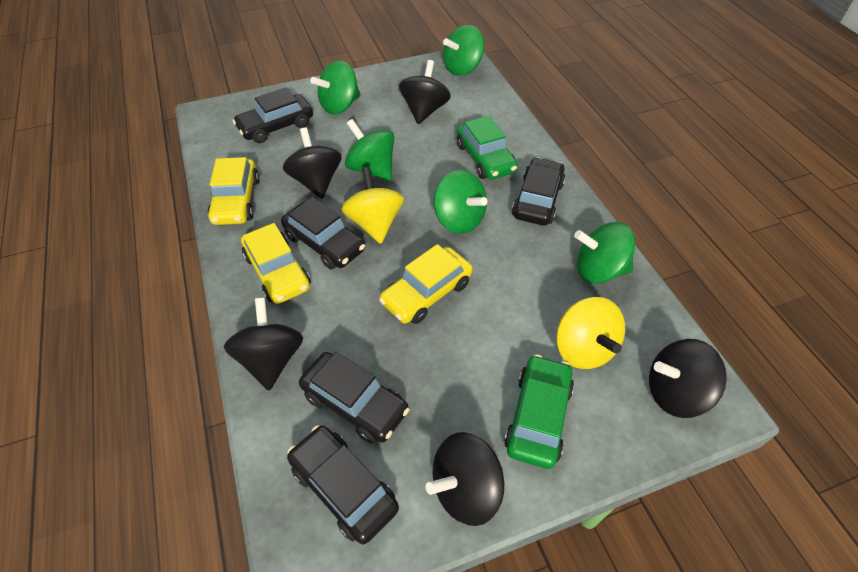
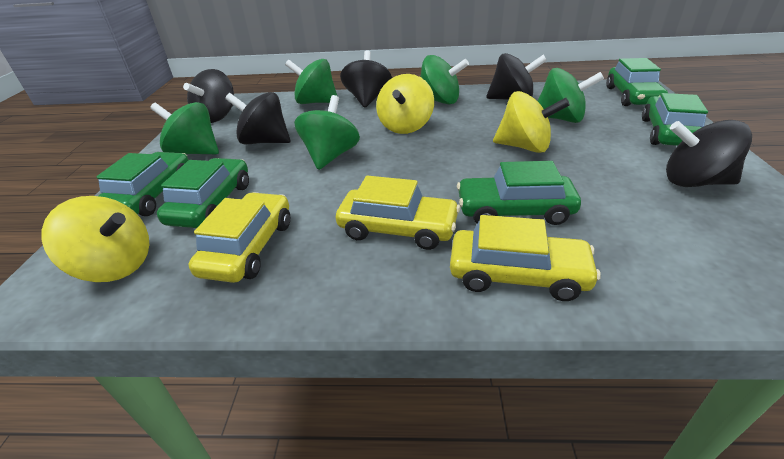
black car: [233,87,313,143] [281,197,365,270] [287,425,399,544] [299,352,410,443] [512,157,565,226] = 5 -> none = 0
green car: [457,116,518,180] [504,355,574,469] = 2 -> [96,152,189,216] [157,158,249,228] [457,161,581,225] [606,58,668,106] [642,93,708,146] = 5
yellow spinning top: [341,167,404,244] [556,297,625,369] = 2 -> [42,196,149,282] [376,74,434,134] [493,91,570,153] = 3

